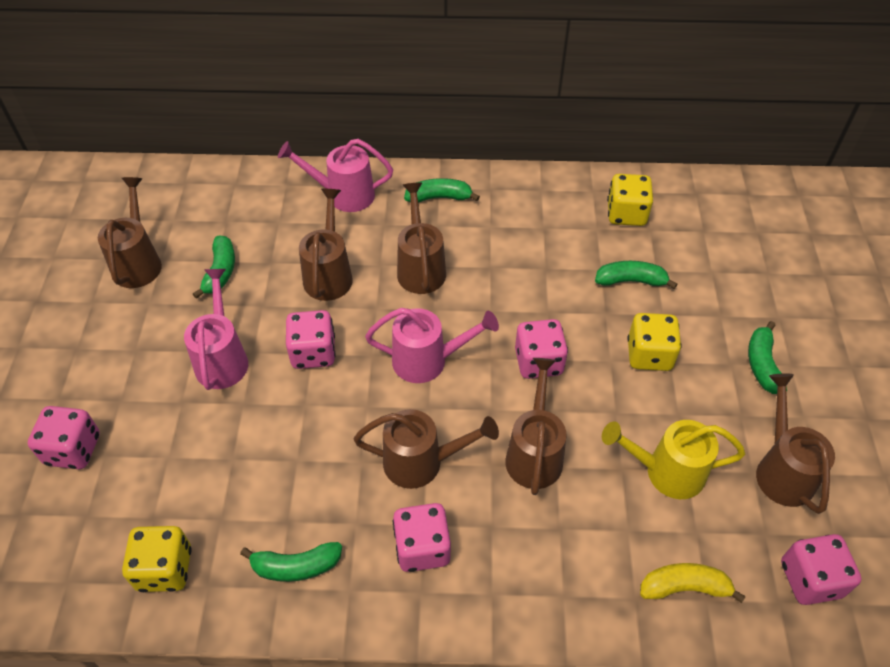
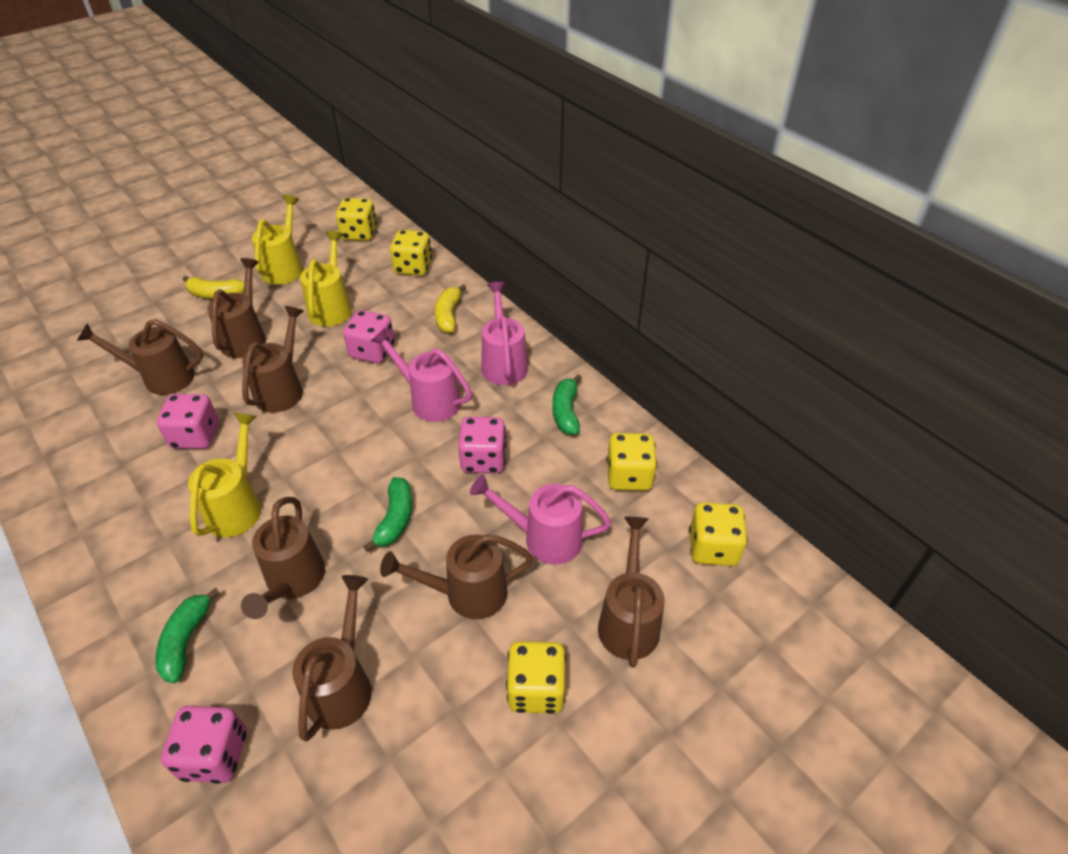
brown watering can: [98,177,162,288] [299,189,353,301] [354,409,499,489] [397,183,446,294] [505,358,567,495] [756,373,835,514] = 6 -> [77,319,203,395] [207,258,266,358] [241,497,325,619] [242,306,304,413] [292,575,371,741] [380,534,533,619] [598,517,665,667] = 7
green banana: [193,236,235,299] [240,542,342,582] [404,178,480,203] [595,261,677,289] [748,321,787,394] = 5 -> [155,588,220,683] [363,477,412,552] [552,374,582,435] = 3
pink dice: [28,406,100,469] [286,310,336,369] [393,503,451,572] [515,319,568,379] [781,534,861,605] = 5 -> [157,394,219,449] [161,706,246,784] [343,310,394,363] [458,417,506,473] = 4
yellow banana: [640,563,746,603] = 1 -> [183,276,245,299] [435,285,466,333] = 2
yellow dice: [122,526,192,592] [607,174,653,226] [627,313,681,371] = 3 -> [336,198,377,241] [390,230,432,276] [506,641,566,714] [607,433,657,491] [689,502,748,566] = 5
yellow watering can: [602,420,745,499] = 1 -> [188,413,261,537] [252,195,303,285] [300,231,352,327] = 3

